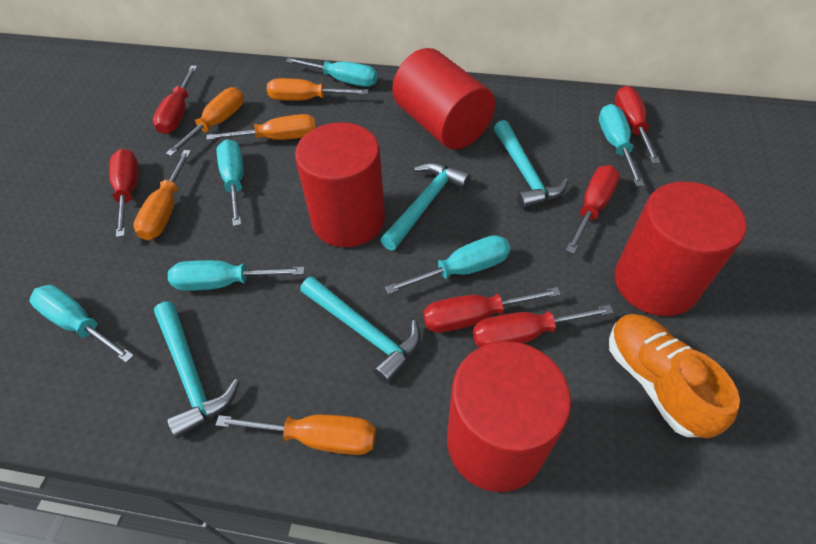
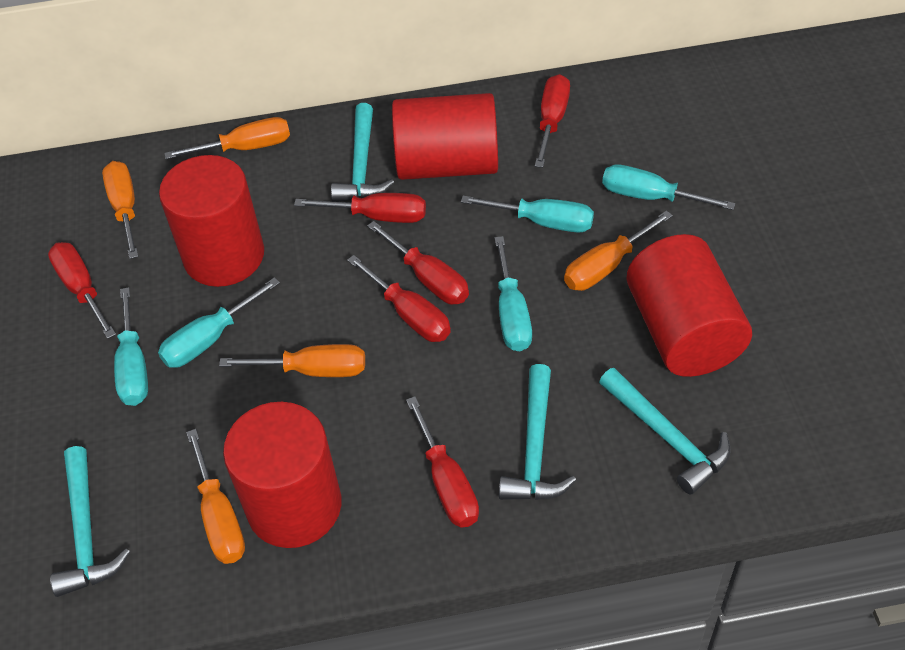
orange shoe: [609,314,740,438] = 1 -> none = 0
turquoise screwdriver: [30,285,134,363] [168,260,305,291] [217,139,244,226] [286,58,377,87] [385,235,510,294] [599,104,644,186] = 6 -> [114,287,148,406] [158,277,280,368] [461,196,594,233] [495,236,532,351] [602,164,736,210] = 5

